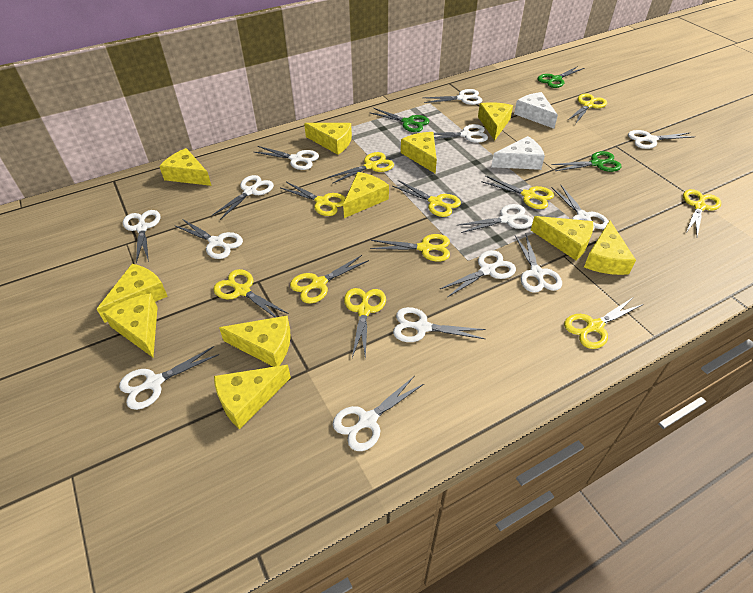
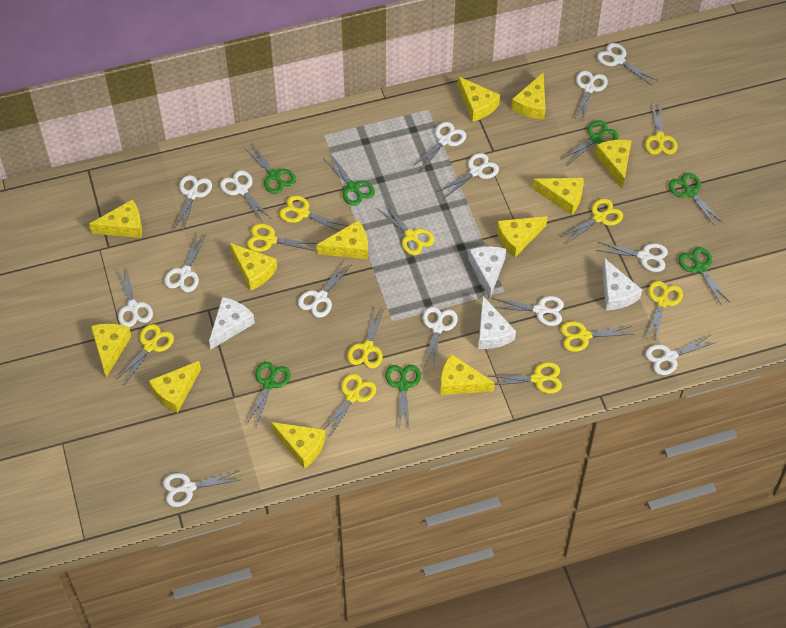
green scissors: [369,108,429,132] [538,66,584,88] [551,151,622,172] = 3 -> [244,145,296,194] [246,362,291,427] [324,154,375,206] [385,365,421,430] [560,120,618,165] [668,173,723,227] [678,247,730,306] = 7
white cheese: [491,136,545,170] [514,92,558,129] = 2 -> [209,297,255,349] [468,246,506,298] [478,296,516,349] [602,258,642,310] = 4
yellow cheese: [97,264,168,323] [103,293,158,357] [159,148,211,186] [214,365,291,429] [219,316,291,367] [304,123,352,155] [343,172,389,218] [401,132,437,174] [478,102,513,141] [531,216,593,260] [584,221,636,275] = 11 -> [89,199,142,238] [91,323,131,377] [149,361,201,413] [230,243,277,291] [271,422,326,469] [317,220,368,259] [440,354,495,395] [458,76,500,122] [497,216,548,257] [511,72,546,119] [533,178,584,215] [595,140,632,188] = 12

